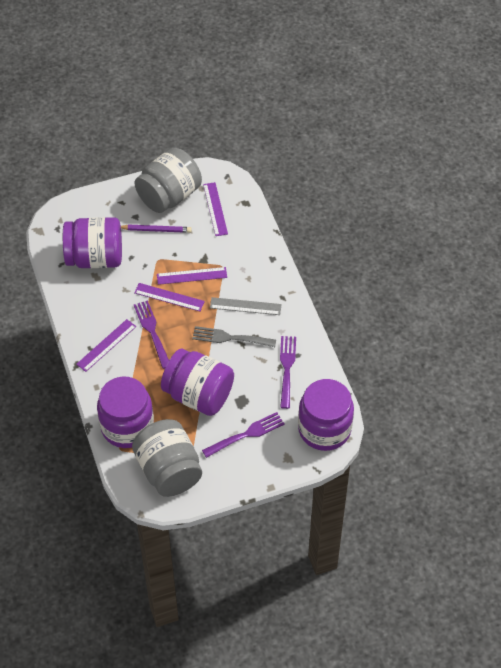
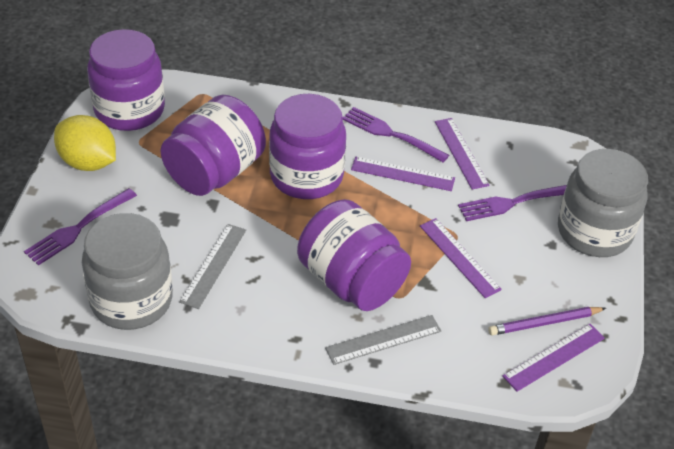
grey fork: [192,326,276,347] = 1 -> none = 0
grey ruler: [210,297,282,315] = 1 -> [179,224,246,309] [325,315,441,365] = 2
yellow lemon: none = 0 -> [54,115,116,171] = 1

